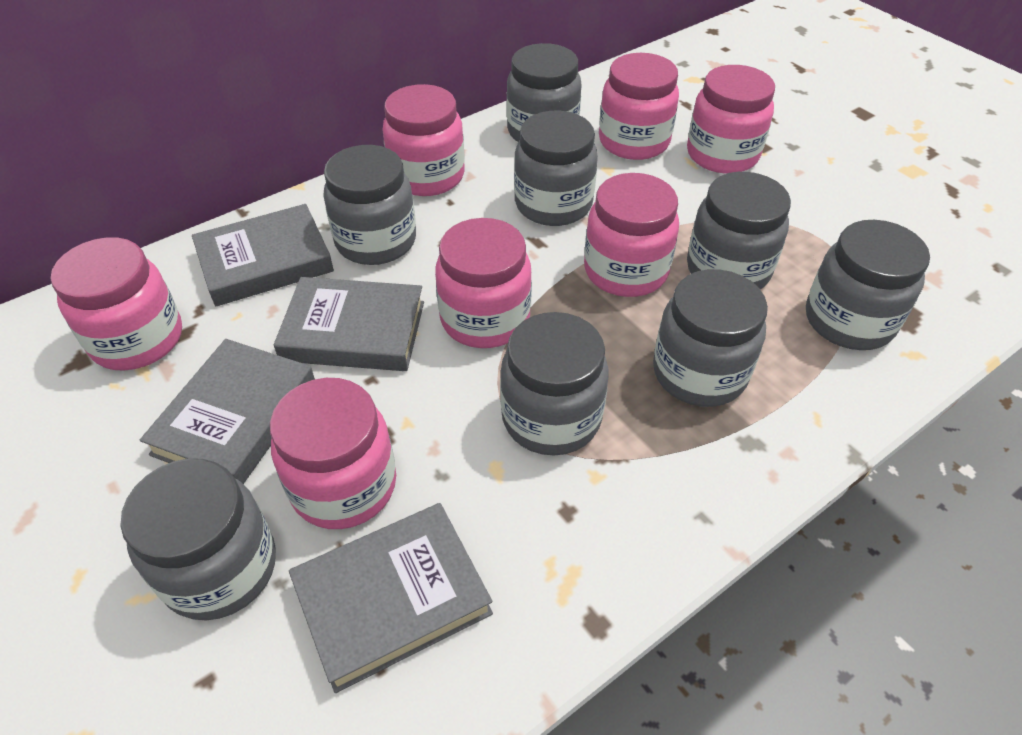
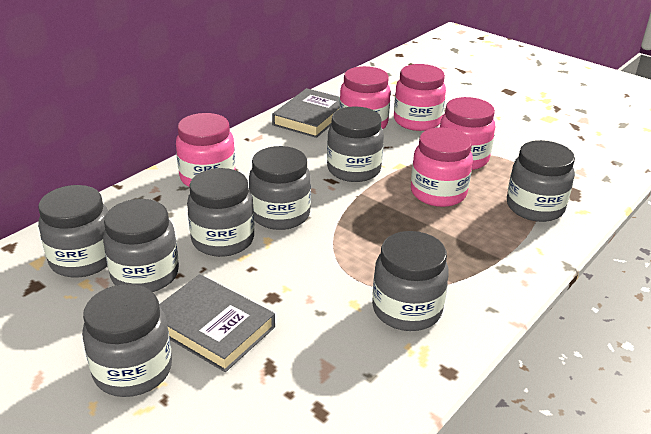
grey book: [140,339,315,484] [192,204,334,306] [274,277,424,371] [289,503,493,693] = 4 -> [159,274,275,372] [272,88,340,138] = 2
pink jar: [51,237,182,371] [270,378,396,529] [383,84,464,196] [435,218,532,348] [584,173,679,297] [599,53,679,160] [687,65,775,174] = 7 -> [176,113,235,187] [339,66,391,129] [394,64,446,131] [411,127,473,207] [440,97,495,170] = 5

